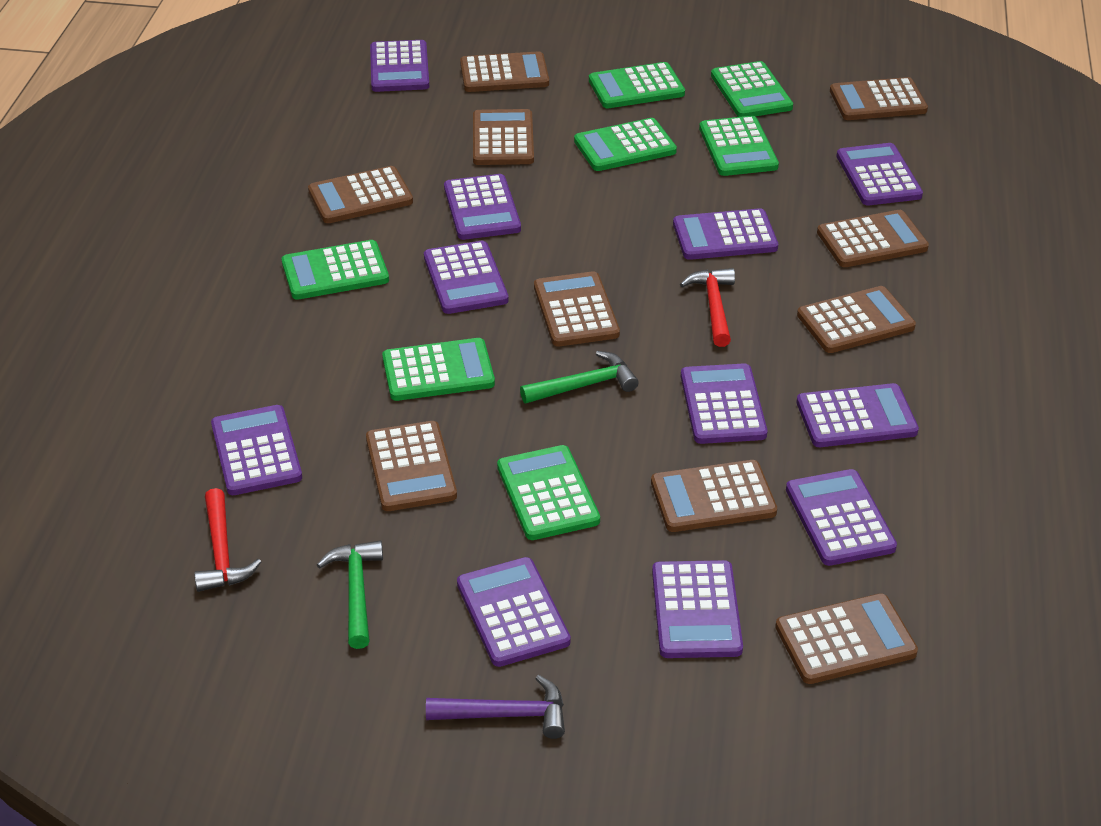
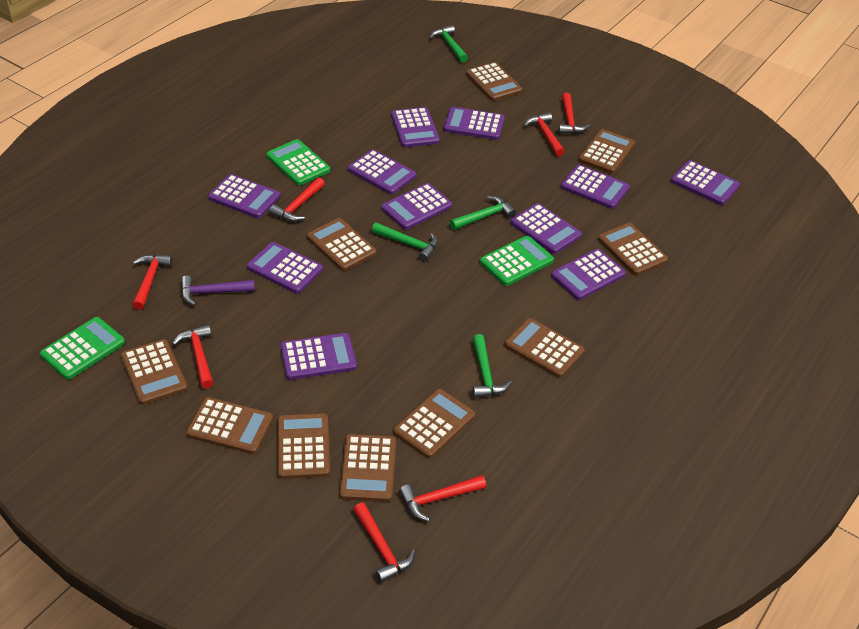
green calculator: [282,240,389,300] [382,338,495,401] [497,445,600,540] [574,118,677,171] [589,62,685,108] [699,116,779,176] [711,61,793,117] = 7 -> [40,317,125,380] [266,139,330,185] [480,236,554,286] = 3
green hammer: [317,540,383,649] [520,351,639,403] = 2 -> [372,222,438,262] [429,25,468,62] [450,196,516,230] [472,334,512,398] = 4
red hammer: [194,488,261,592] [680,268,735,347] = 2 -> [132,254,173,310] [172,325,213,389] [269,177,325,222] [353,502,415,583] [399,475,486,521] [524,112,565,156] [558,93,590,134] = 7

